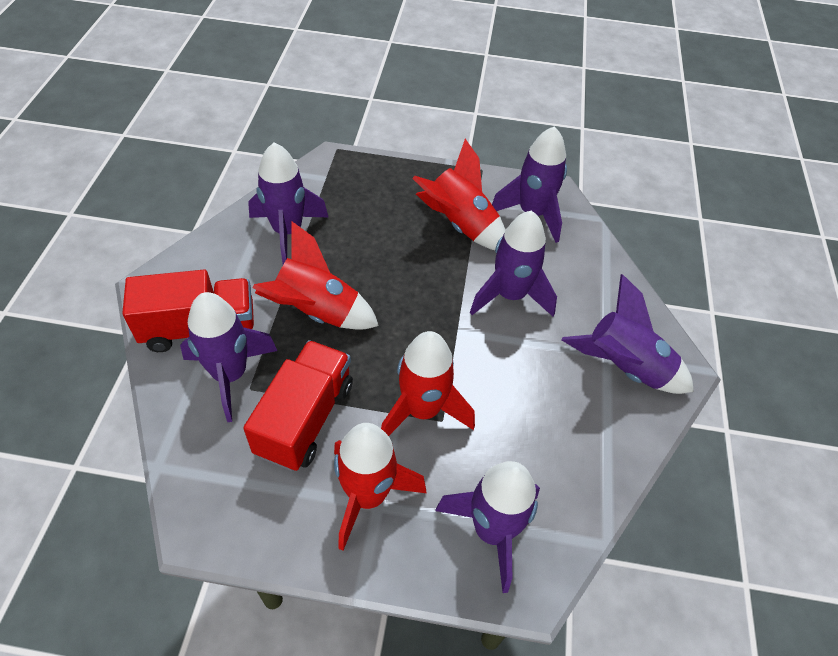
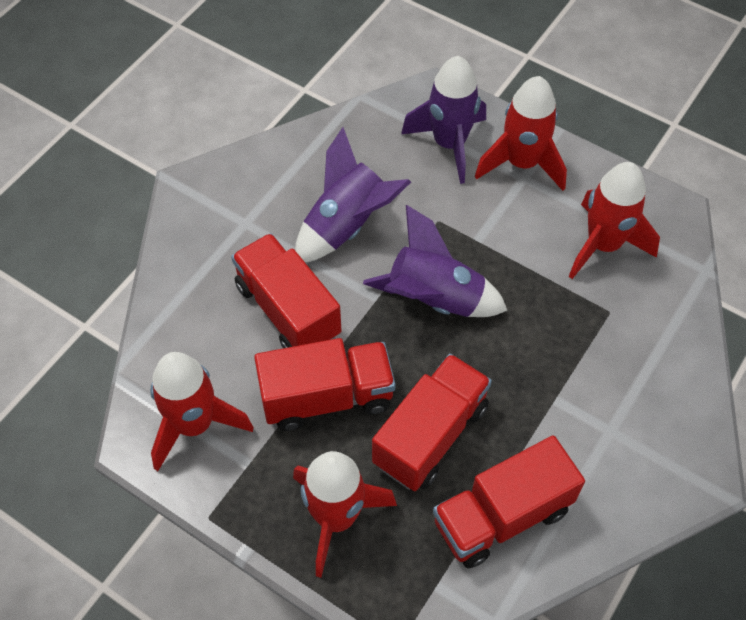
purple rocket: [180,292,277,422] [248,142,328,264] [435,461,540,593] [470,210,557,317] [492,126,567,243] [562,274,694,394] = 6 -> [295,127,411,262] [363,205,508,317] [401,56,486,184] = 3
red truck: [122,270,254,352] [243,340,353,471] = 2 -> [231,233,341,348] [254,338,396,431] [372,354,492,491] [433,435,585,568] = 4

